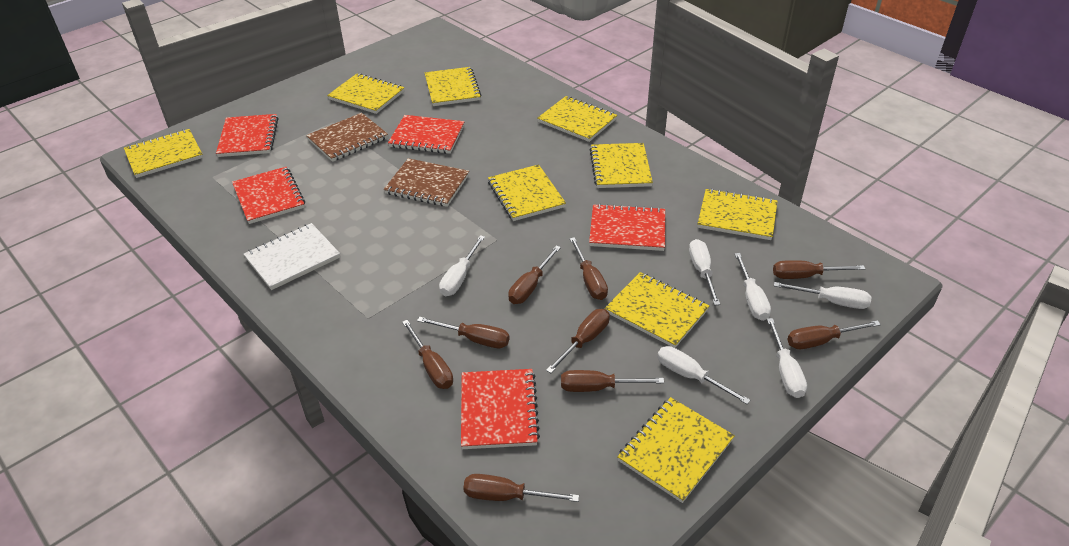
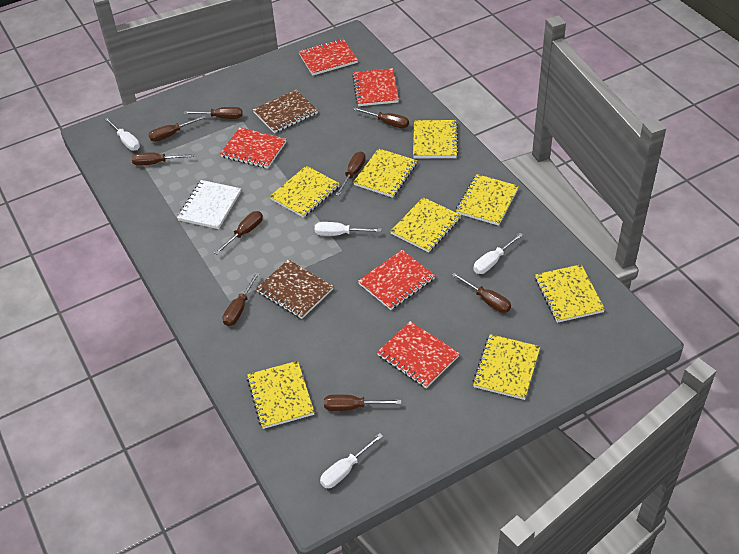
white screwdriver: [439,235,485,296] [657,346,750,404] [689,239,720,305] [734,253,771,321] [767,318,807,398] [774,282,872,309] = 6 -> [105,117,140,151] [315,222,381,236] [320,433,383,488] [473,233,523,274] = 4
yellow notebook: [124,129,203,178] [327,73,404,114] [425,67,481,106] [488,164,566,221] [537,96,617,142] [590,143,653,188] [605,272,709,348] [617,397,735,503] [698,189,777,240] = 9 -> [247,361,314,429] [270,166,340,218] [353,148,417,198] [390,197,461,253] [413,120,458,158] [456,174,519,226] [473,334,540,400] [535,264,605,323] = 8

